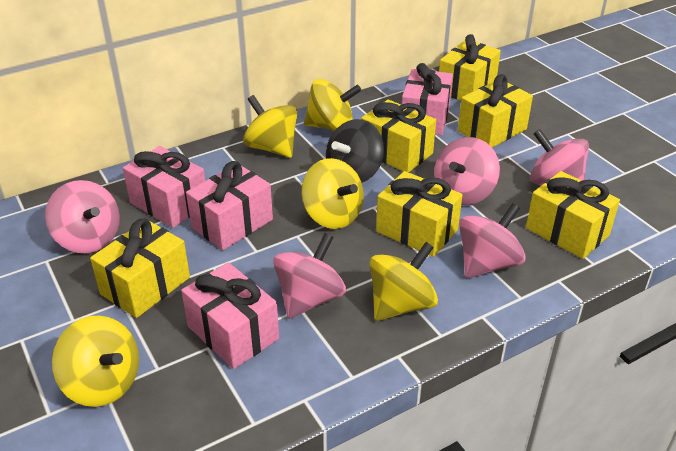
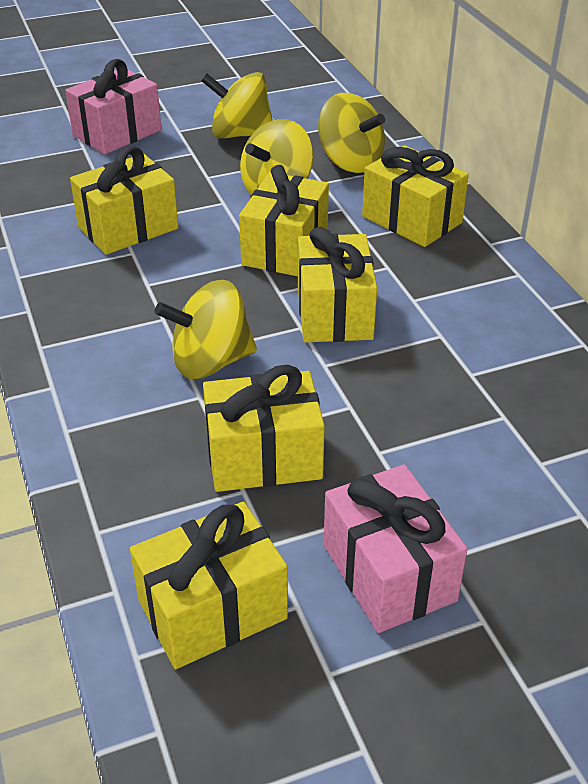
black spinning top: [326,119,384,183] = 1 -> none = 0
pink gift: [123,146,205,228] [181,262,279,369] [186,161,273,250] [402,63,453,135] = 4 -> [65,59,162,154] [324,464,467,633] = 2
pink spinning top: [45,180,120,253] [273,233,346,319] [434,137,500,205] [459,203,526,278] [530,129,589,185] = 5 -> none = 0
yellow spinning top: [52,316,139,407] [243,95,297,158] [301,158,364,229] [304,79,361,131] [370,242,438,321] = 5 -> [155,280,257,379] [201,72,273,138] [240,119,313,196] [318,93,385,173] = 4

